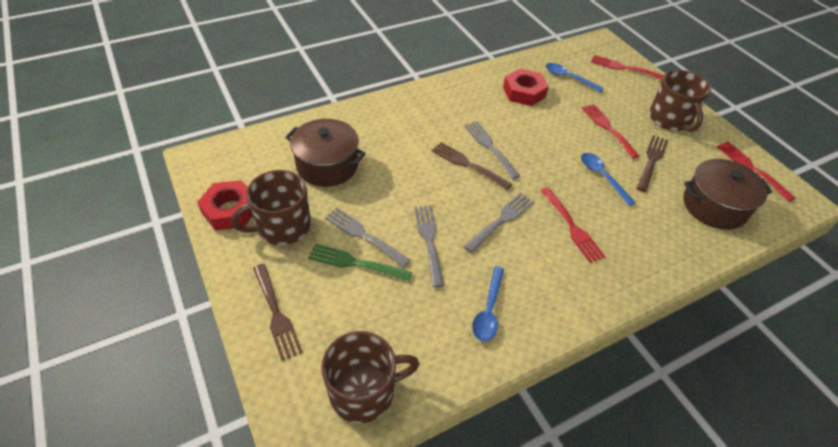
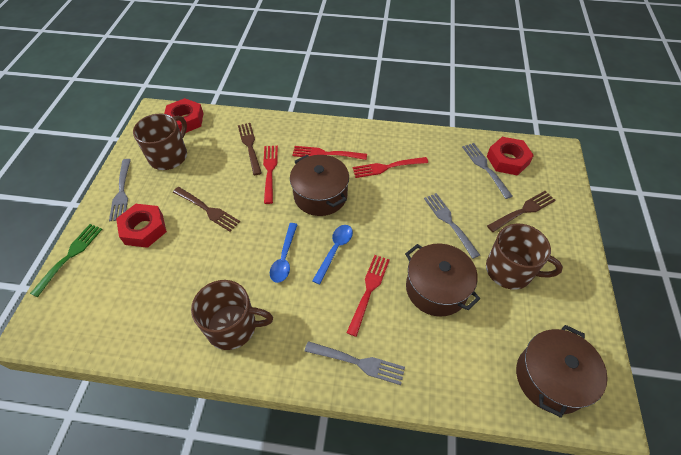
blue spoon: [472,266,504,341] [546,63,604,92] [581,153,636,206] = 3 -> [270,223,298,283] [312,225,353,284] = 2
brown pot: [285,119,366,187] [684,159,772,230] = 2 -> [290,155,349,216] [405,244,480,316] [516,325,608,418] = 3
red nut: [197,180,253,230] [503,68,549,106] = 2 -> [116,204,167,248] [164,98,204,133] [487,137,534,176] = 3

